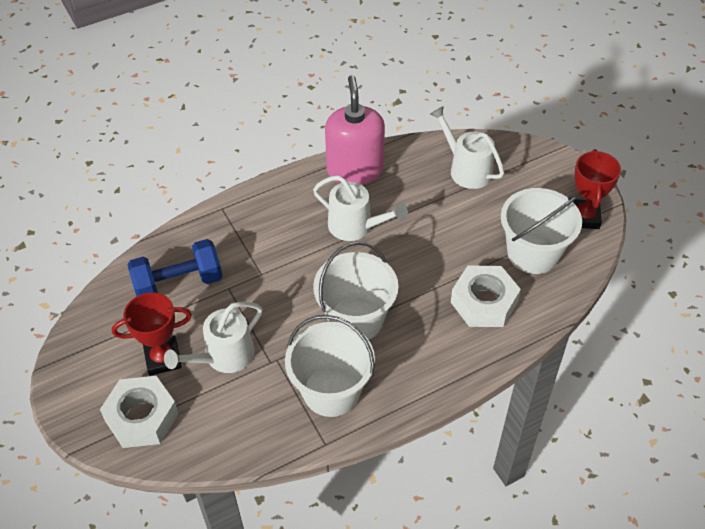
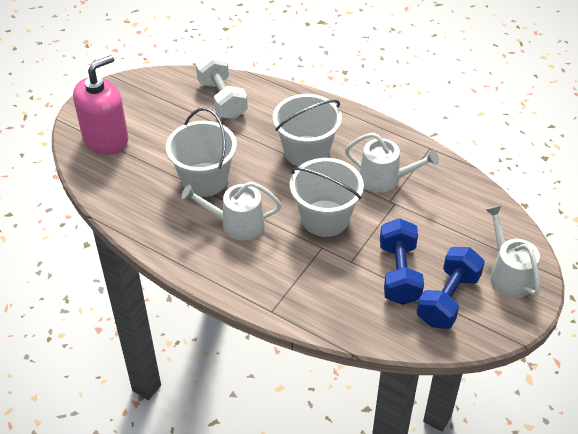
blue dumbbell: [127,239,222,297] = 1 -> [380,218,424,305] [417,247,485,329] = 2
red trophy: [112,292,192,376] [573,149,621,229] = 2 -> none = 0
white dumbbell: none = 0 -> [196,54,248,119] = 1
white nut: [100,376,179,448] [451,265,521,327] = 2 -> none = 0

